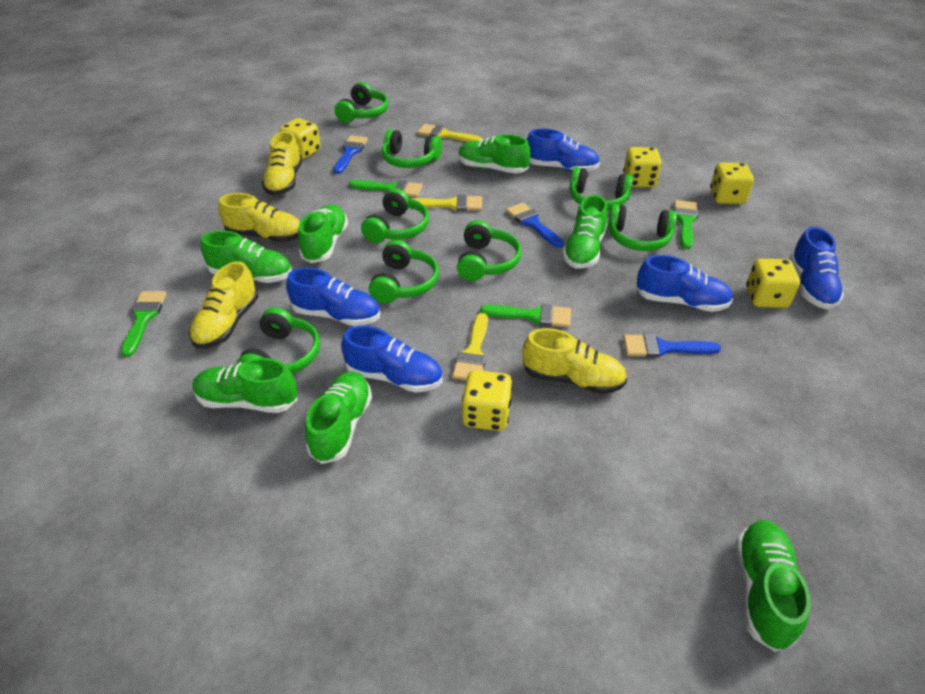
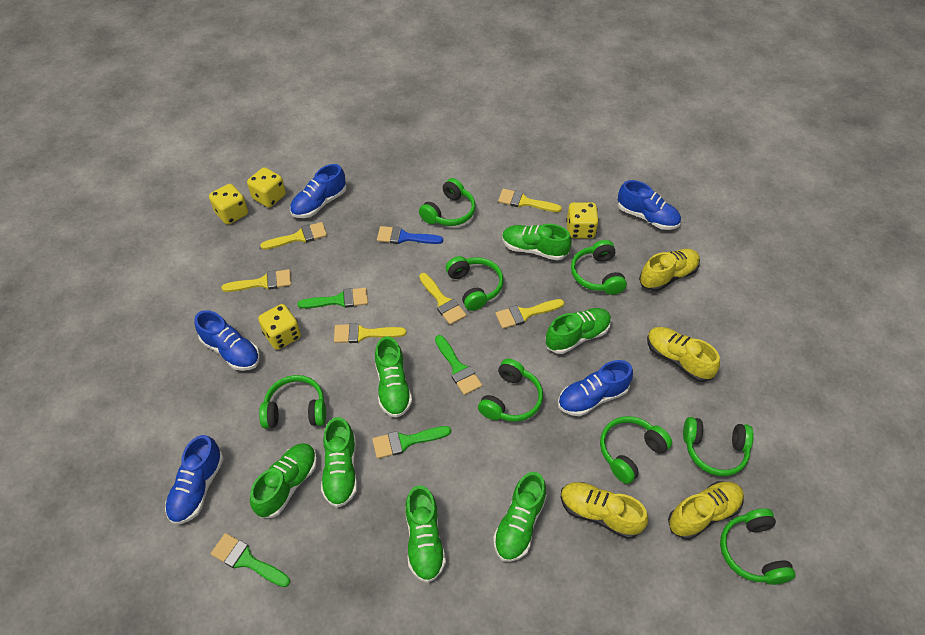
blue brush: [333,135,368,174] [506,202,564,248] [623,334,721,358] = 3 -> [377,226,443,244] = 1
yellow brush: [413,195,482,211] [417,124,483,142] [452,313,488,380] = 3 -> [221,269,291,292] [260,222,327,250] [334,323,406,343] [419,273,467,325] [495,299,564,329] [498,189,562,212] = 6
yellow dice: [279,118,321,160] [462,370,513,431] [623,147,662,187] [710,163,754,204] [746,259,800,308] = 5 -> [209,184,248,225] [247,167,286,208] [258,304,301,350] [566,202,599,238] = 4

